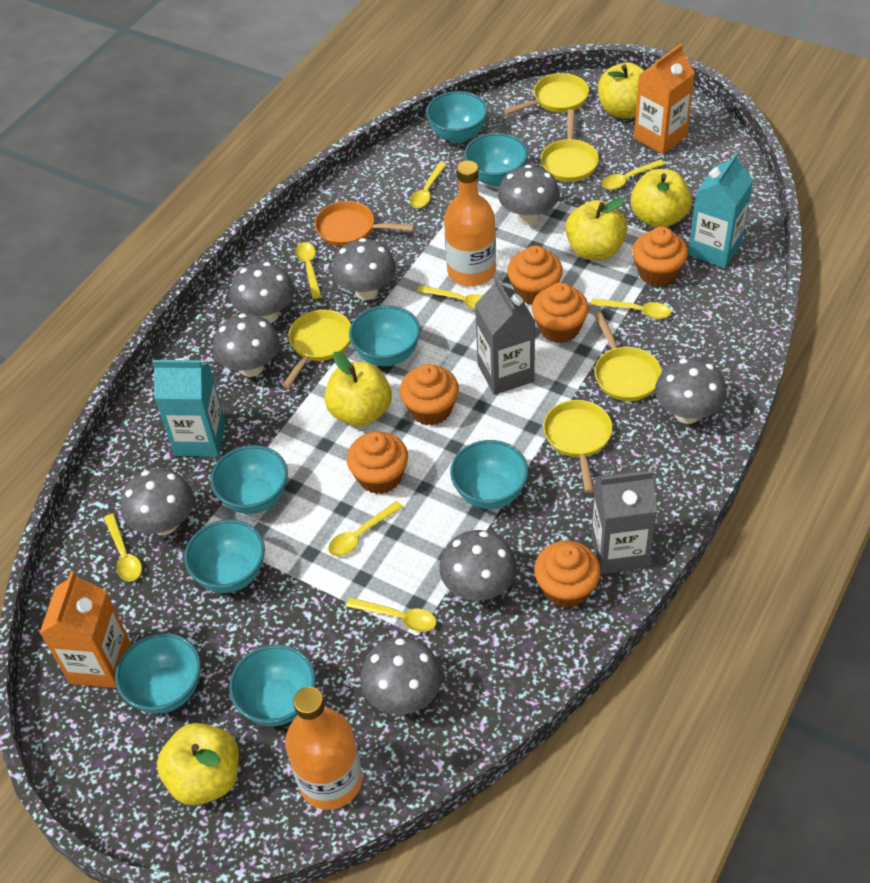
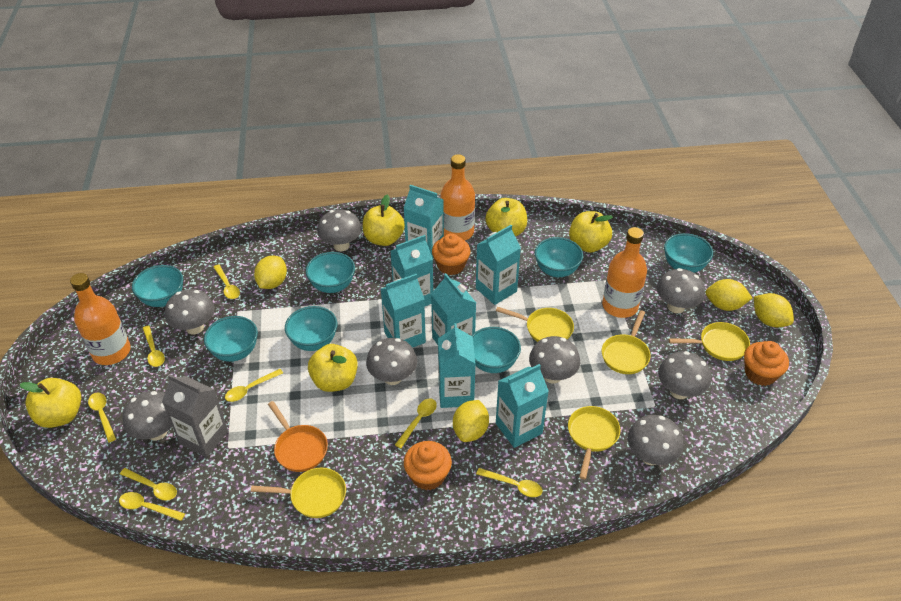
grey carton: [475,277,535,395] [591,470,657,574] = 2 -> [162,374,228,457] = 1
orange bottle: [285,687,362,810] [444,161,496,286] = 2 -> [70,273,131,365] [441,154,475,240] [602,227,647,318] = 3
orange carton: [40,571,131,688] [634,44,695,154] = 2 -> none = 0
orange cupcake: [347,432,408,494] [400,364,459,425] [507,245,563,305] [532,283,589,343] [534,541,601,608] [632,227,688,286] = 6 -> [404,441,452,490] [432,234,470,275] [744,341,789,386] = 3
turquoise bowl: [115,633,201,714] [184,519,265,593] [210,445,288,514] [229,645,316,726] [349,305,420,366] [426,91,488,143] [450,440,529,509] [464,133,528,187] = 8 -> [132,265,183,307] [204,316,258,362] [285,306,337,351] [306,252,355,293] [472,327,521,373] [535,237,583,277] [664,233,713,273] = 7
turquoise carton: [152,358,226,457] [688,152,753,268] = 2 -> [381,274,426,348] [391,235,433,306] [404,185,444,258] [431,273,476,345] [438,323,476,408] [476,225,521,305] [496,364,549,448] = 7
yellow lemon: none = 0 -> [254,255,287,289] [453,400,489,442] [705,279,752,311] [754,293,794,327] = 4

